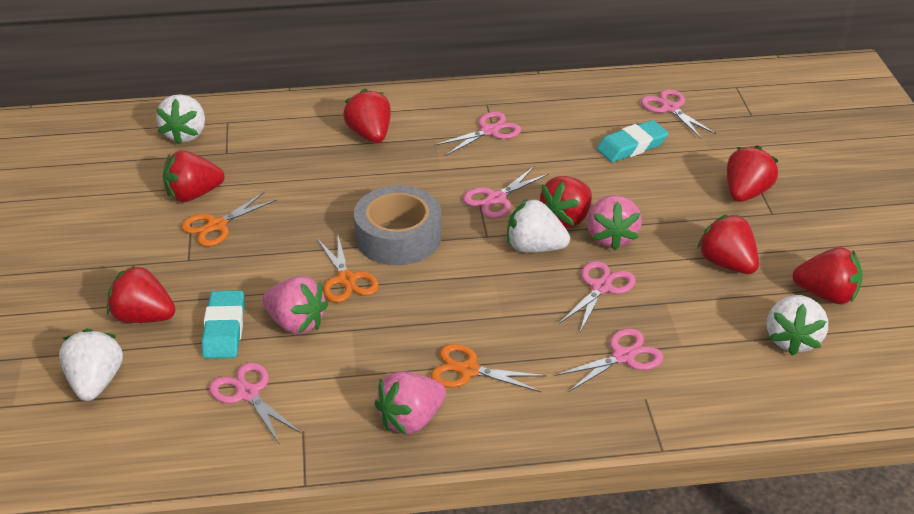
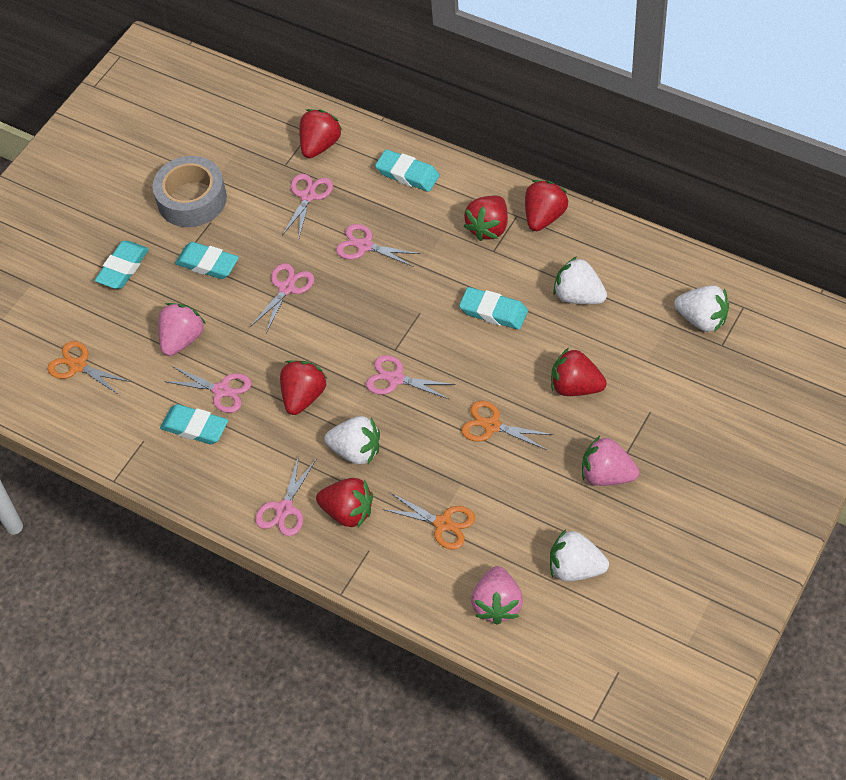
red strawberry: [107,265,176,323] [163,150,225,202] [343,89,391,143] [540,176,592,228] [697,215,759,274] [727,145,779,202] [792,247,863,304] = 7 -> [280,360,327,415] [299,109,342,158] [316,478,373,527] [464,196,508,241] [525,180,568,231] [551,348,607,396] = 6
turquoise eraser: [202,290,244,359] [597,120,668,162] = 2 -> [95,241,149,289] [160,404,228,444] [175,242,239,279] [375,149,440,192] [459,287,528,330] = 5

